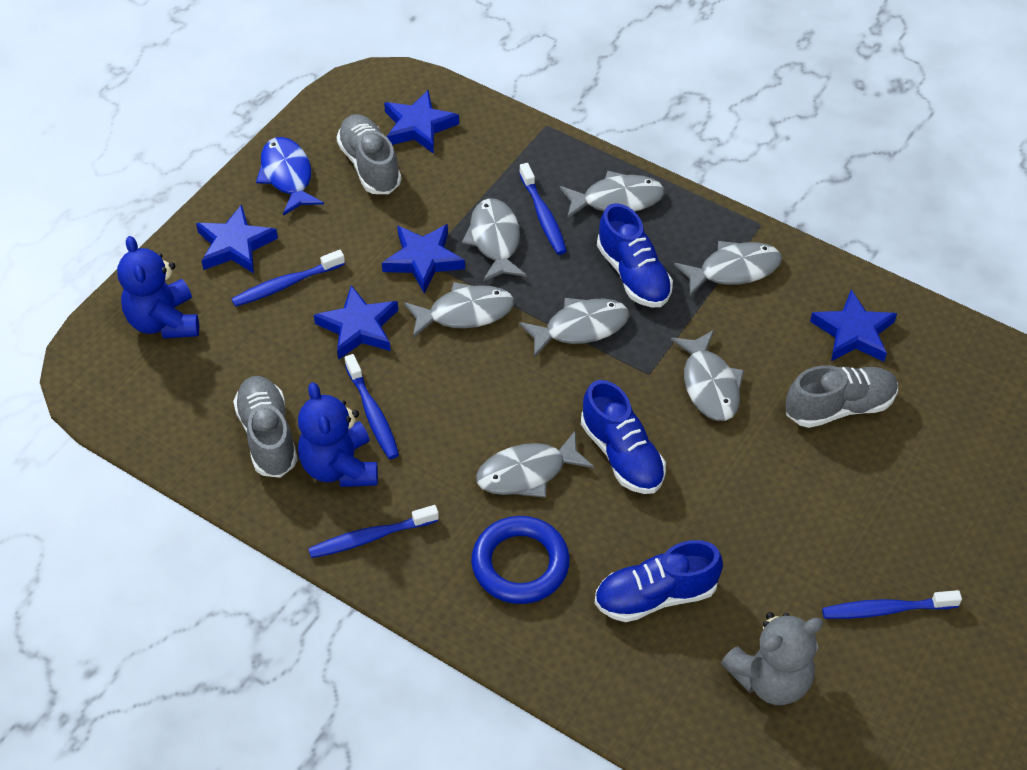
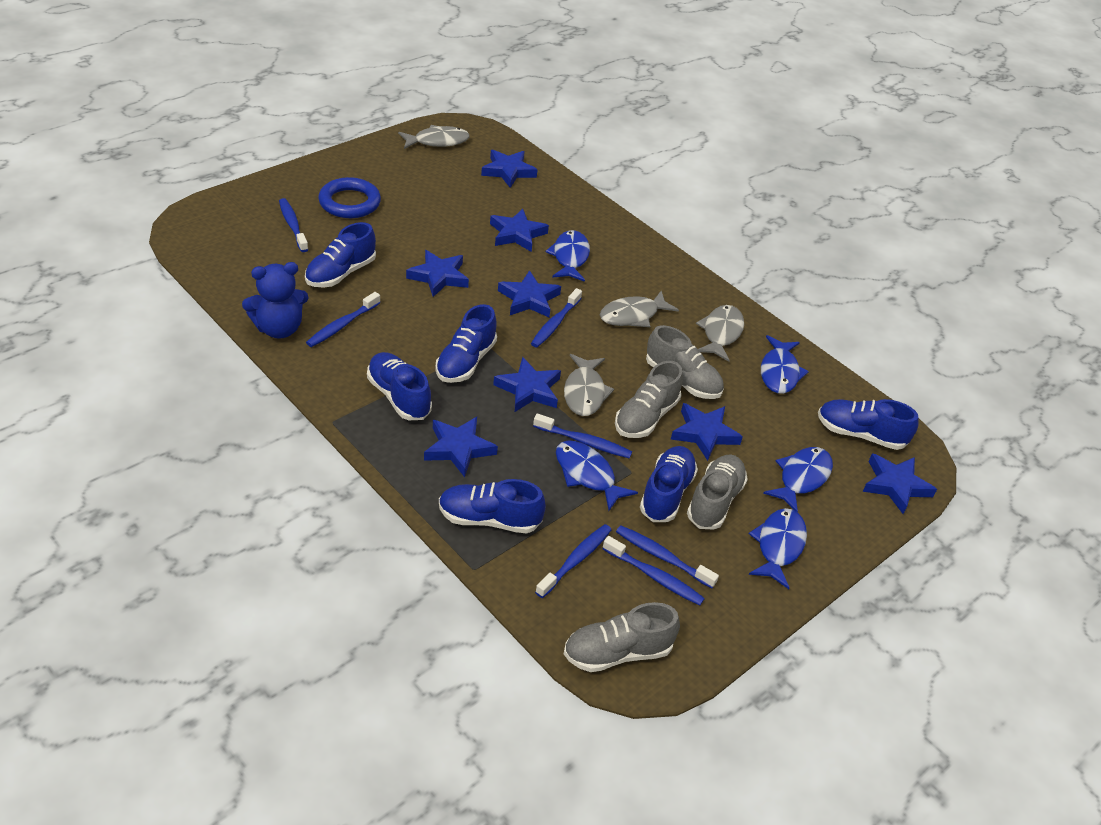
blue fish: [256,137,324,216] = 1 -> [545,230,590,282] [556,441,638,511] [749,508,807,589] [761,335,809,394] [763,447,833,512] = 5
blue shoe: [581,380,666,494] [594,540,723,622] [597,203,673,308] = 3 -> [305,222,376,288] [367,352,432,420] [435,304,497,383] [439,479,546,533] [640,446,698,522] [818,399,919,450] = 6
blue star: [196,204,278,273] [314,285,398,360] [382,224,465,293] [384,90,459,154] [810,289,897,362] = 5 -> [406,250,469,297] [424,417,498,477] [481,150,538,188] [490,209,549,252] [493,357,561,412] [498,270,561,317] [671,403,743,461] [863,453,937,514] = 8
blue teddy bear: [117,236,199,339] [298,382,378,487] = 2 -> [242,262,308,339] = 1
blue toothbrush: [231,250,345,307] [308,505,439,558] [345,354,399,459] [519,163,567,255] [822,590,962,619] = 5 -> [279,198,308,252] [306,292,381,347] [531,288,582,348] [533,413,632,459] [535,524,611,598] [602,536,705,606] [616,525,719,588] = 7
grey fish: [404,282,514,338] [462,198,526,282] [476,430,594,498] [519,298,629,358] [560,171,665,219] [670,330,744,421] [674,241,782,296] = 7 -> [398,125,470,149] [564,354,614,416] [600,291,679,327] [696,305,744,362] = 4
grey shoe: [233,376,298,478] [337,114,401,194] [786,365,898,428] = 3 -> [564,602,680,672] [615,361,683,438] [646,325,724,399] [687,454,748,530] = 4
grey teddy bear: [721,612,823,705] = 1 -> none = 0

